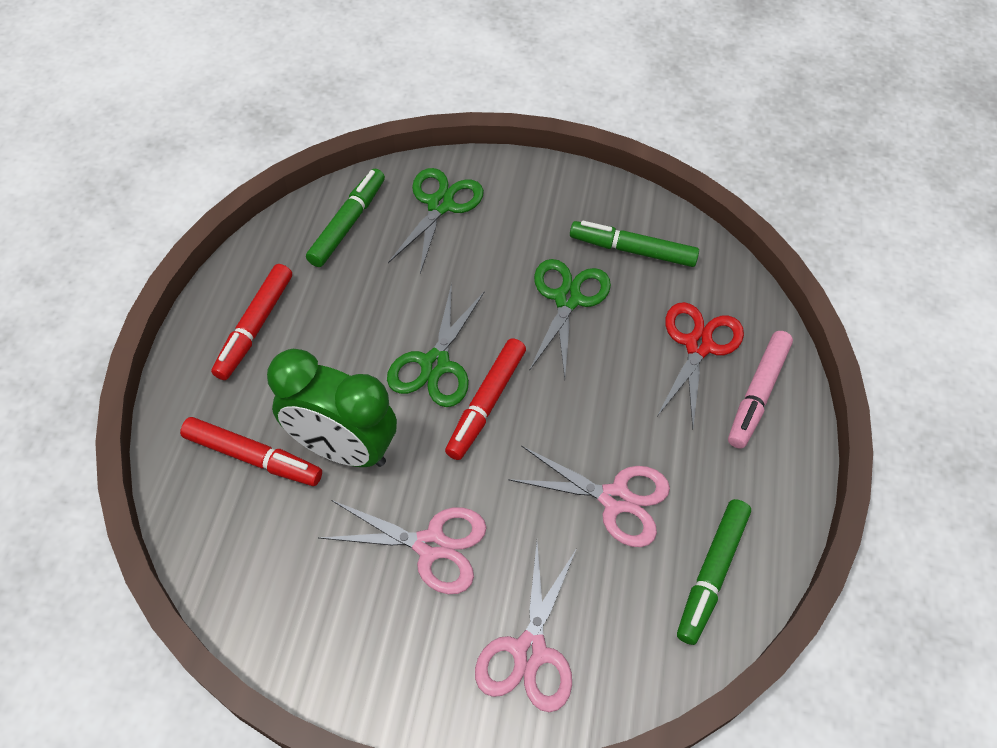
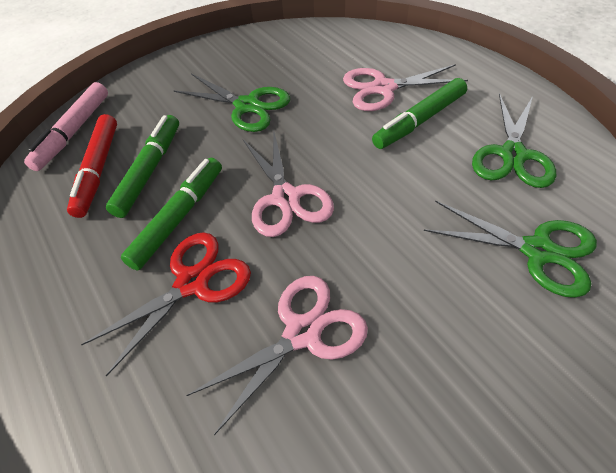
green clock: [267,349,397,467] = 1 -> none = 0
red marker: [180,417,322,486] [211,264,292,380] [445,338,526,460] = 3 -> [67,114,117,218] = 1

